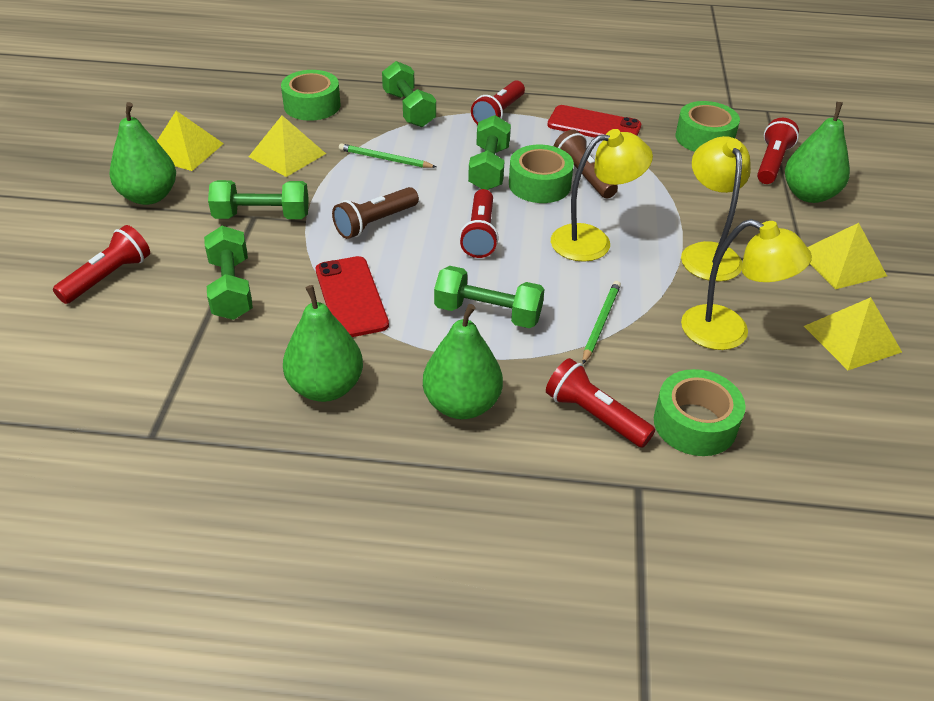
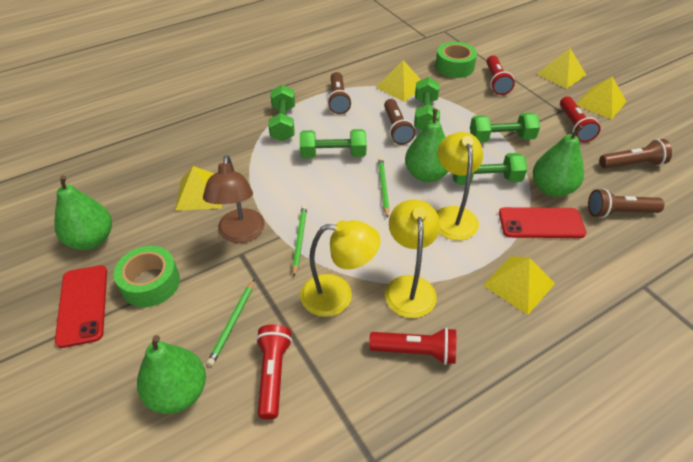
brown flashlight: [332,187,419,239] [554,129,618,199] = 2 -> [327,72,352,114] [384,99,415,145] [588,189,665,218] [600,139,672,169] = 4
brown lamp: none = 0 -> [203,155,265,243] = 1
green pencil: [339,143,436,168] [582,281,621,364] = 2 -> [207,280,254,366] [292,205,307,277] [378,157,390,218] = 3
green tape: [281,70,340,121] [509,145,574,203] [654,369,746,456] [676,101,740,152] = 4 -> [114,246,180,307] [435,42,477,78] = 2
red flashlight: [53,225,150,304] [459,189,499,258] [471,80,525,125] [546,358,655,448] [757,118,799,184] = 5 -> [256,324,292,420] [369,328,456,365] [486,55,515,95] [560,96,600,142] = 4
yellow pyramid: [157,111,224,171] [249,116,326,177] [804,297,902,370] [807,223,887,289] = 4 -> [175,166,222,211] [375,60,421,102] [483,256,555,315] [536,48,586,89] [576,77,627,119] = 5

